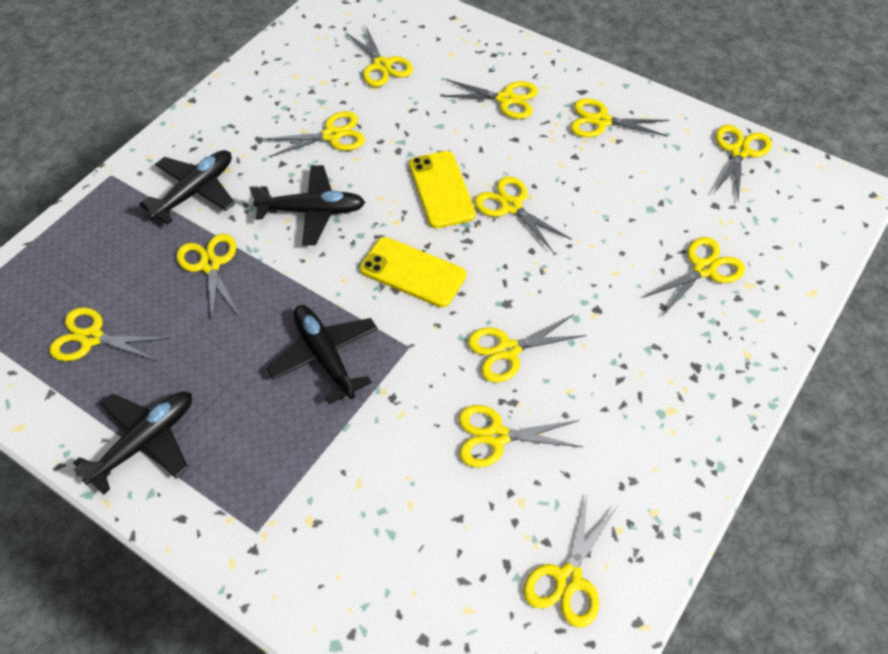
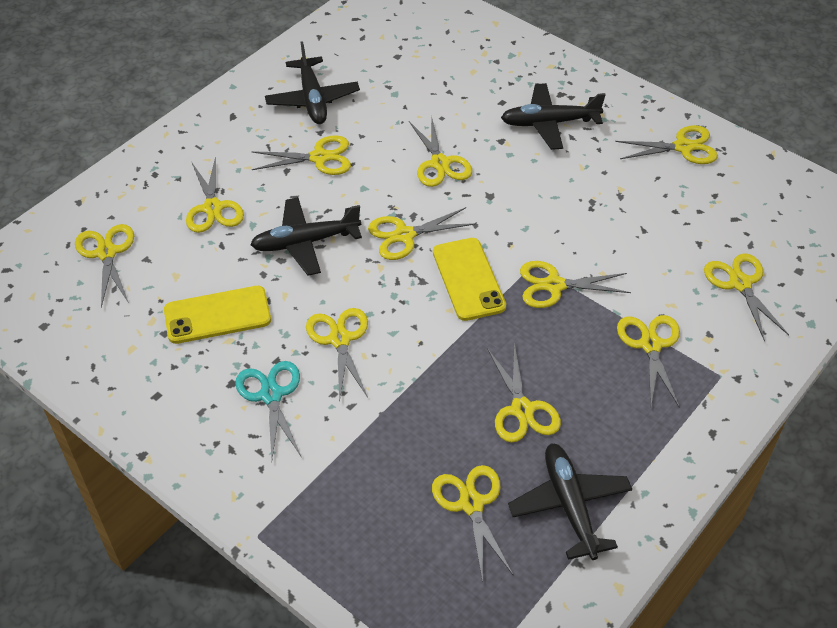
turquoise scissors: none = 0 -> [235,361,301,460] = 1

